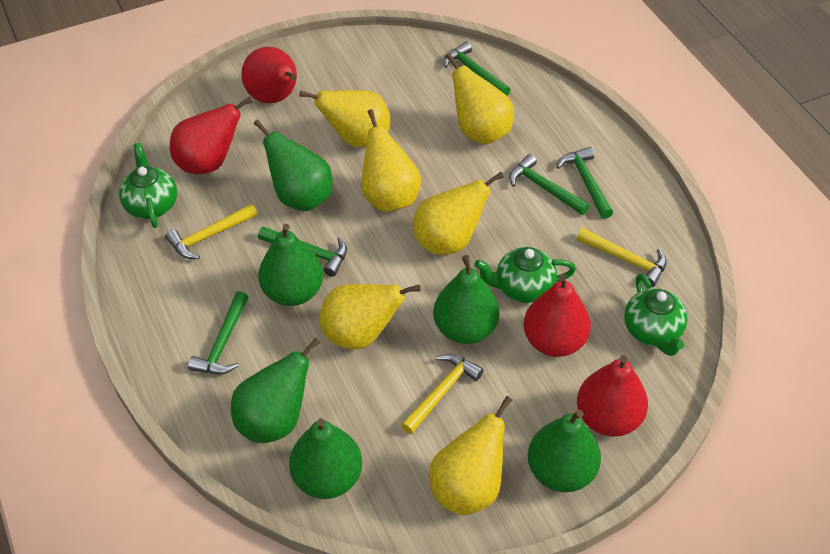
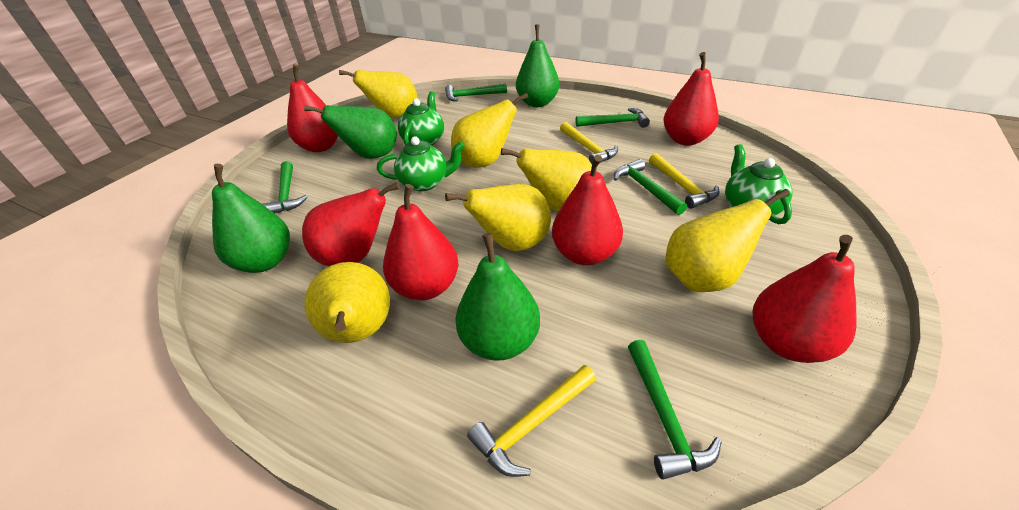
green pear: [231,338,320,443] [254,119,333,211] [258,224,323,306] [289,418,362,499] [433,255,500,344] [528,410,601,492] = 6 -> [212,164,290,273] [304,105,397,159] [455,233,540,361] [516,24,559,107] = 4
red pear: [170,97,253,174] [241,47,297,103] [524,274,591,357] [577,355,648,437] = 4 -> [287,64,338,152] [302,182,400,266] [383,184,458,300] [552,155,623,265] [664,52,719,145] [753,235,856,363] = 6

